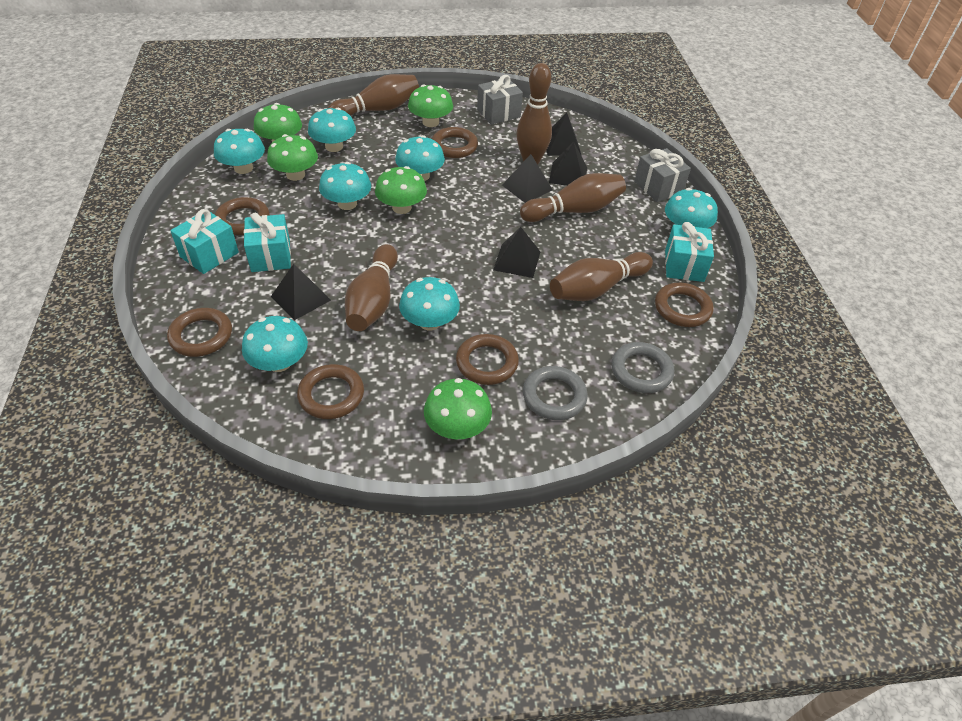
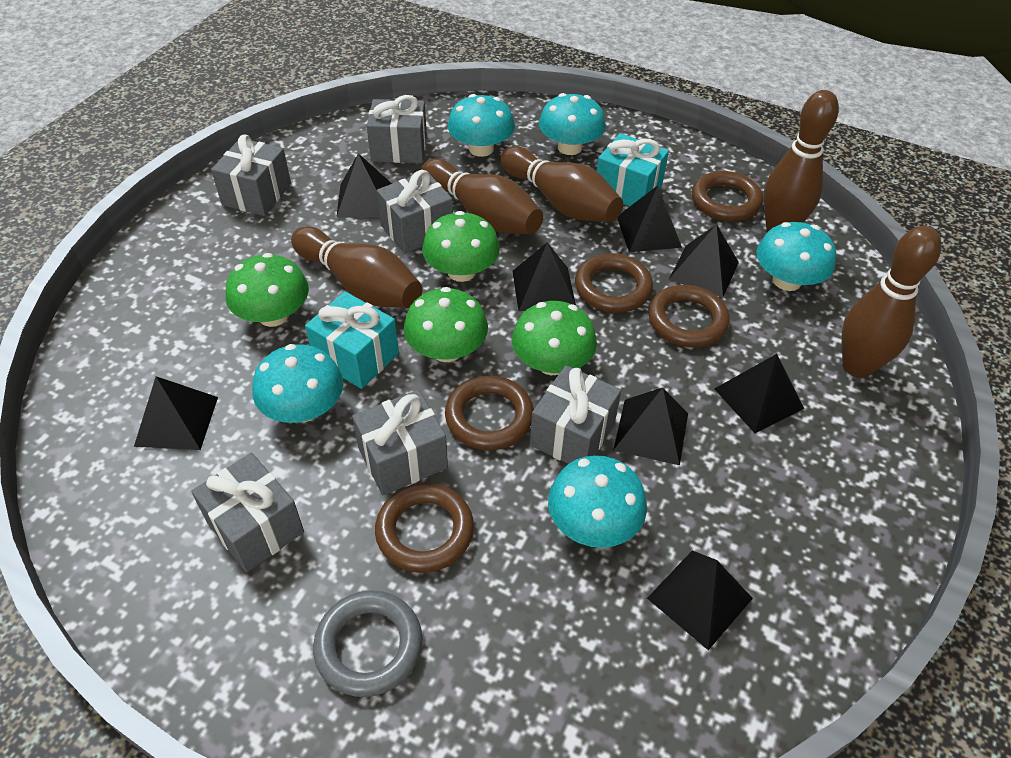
black pyramid: [271,264,331,320] [493,227,540,278] [502,154,552,203] [546,113,581,156] [549,142,587,186] = 5 -> [134,376,218,450] [336,153,392,218] [512,243,576,311] [613,387,688,465] [617,185,682,252] [647,550,753,650] [669,224,739,297] [714,354,804,433] = 8
brown ring: [167,308,232,357] [215,197,270,235] [297,364,364,419] [432,127,478,158] [456,334,519,385] [655,283,714,327] = 6 -> [375,483,474,573] [445,376,534,450] [575,253,653,313] [648,285,730,347] [692,171,763,221] = 5
green mushroom: [253,103,302,142] [267,134,318,181] [375,166,427,214] [408,84,453,127] [424,378,492,439] = 5 -> [226,253,309,327] [404,287,488,362] [422,211,500,282] [512,301,597,375] = 4
grey gift: [477,75,523,125] [634,148,691,202] = 2 -> [191,453,304,572] [211,134,291,216] [352,390,448,495] [367,95,427,163] [377,170,453,254] [530,365,621,464] = 6
grey ring: [523,366,588,420] [611,342,674,393] = 2 -> [313,590,423,697] = 1
turquoise gift: [170,209,239,274] [244,213,291,272] [665,222,714,282] = 3 -> [305,291,399,389] [597,133,669,206] = 2
turquoise mushroom: [214,129,265,174] [242,316,308,372] [308,108,356,152] [319,162,371,210] [395,135,445,181] [399,277,460,330] [665,188,718,228] = 7 -> [252,344,343,423] [448,94,515,157] [539,93,605,155] [548,455,647,548] [756,222,836,291] = 5

